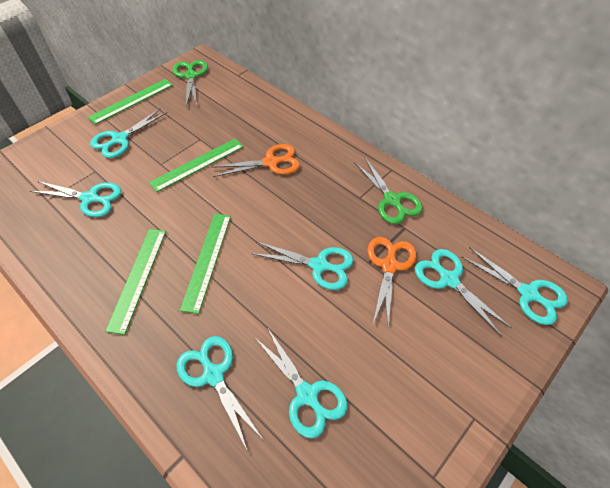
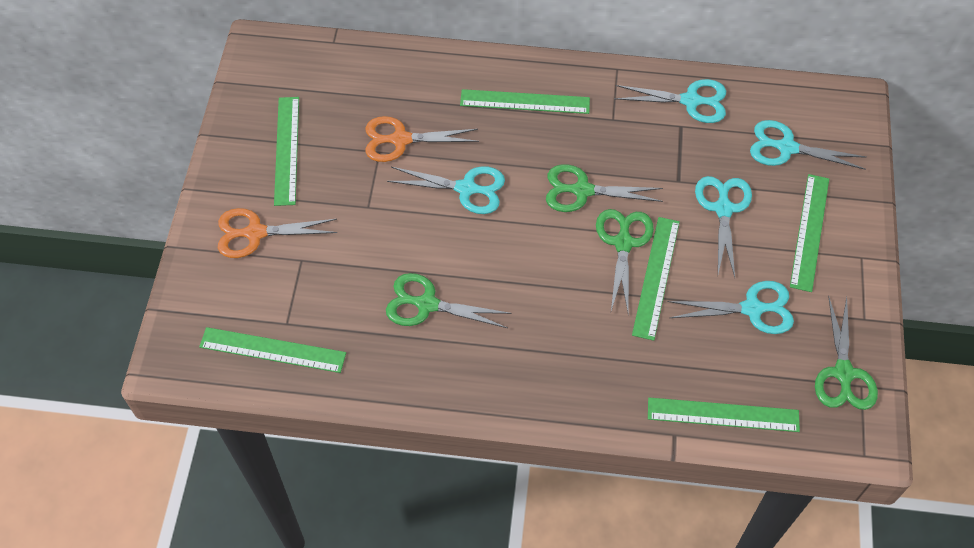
green ruler: [88,79,173,125] [105,229,166,335] [149,138,244,192] [180,214,231,314] = 4 -> [199,327,346,373] [274,97,299,206] [460,89,590,114] [632,217,680,341] [648,397,800,432] [790,174,829,292] = 6
green scissors: [173,60,208,106] [354,158,423,224] = 2 -> [386,273,512,328] [546,164,663,212] [596,209,654,312] [815,296,878,410] = 4
turquoise scissors: [30,181,121,217] [90,108,168,158] [176,336,263,449] [251,241,354,290] [254,327,348,439] [415,249,512,337] [461,247,568,325] = 7 -> [387,166,505,214] [615,79,726,123] [668,281,794,334] [695,176,752,277] [750,120,867,170] = 5

